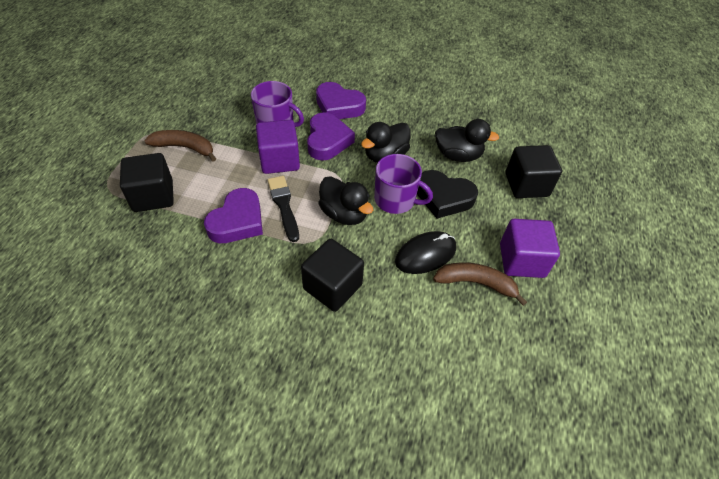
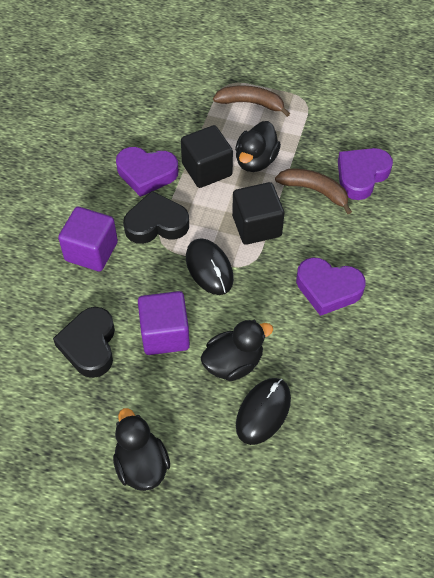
black brush: [268,176,299,242] = 1 -> none = 0
black cube: [120,153,174,212] [301,239,364,312] [505,145,562,198] = 3 -> [181,125,233,188] [232,182,285,245] = 2
black heart: [417,170,478,219] = 1 -> [53,307,115,378] [123,191,189,244] = 2
black mouse: [395,231,456,274] = 1 -> [186,238,234,295] [236,378,291,445] = 2
purple mug: [251,81,304,127] [374,154,433,214] = 2 -> none = 0

